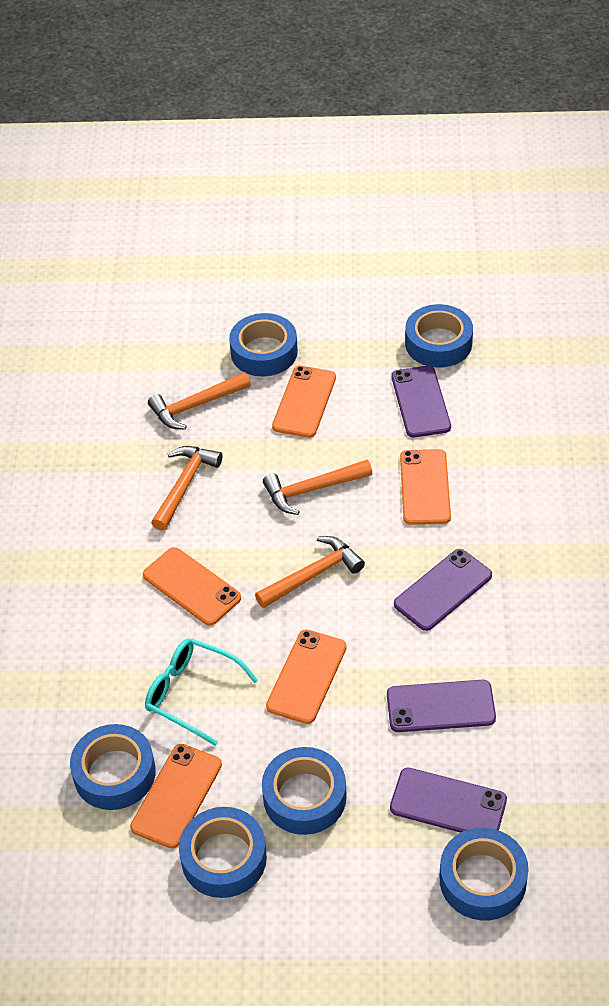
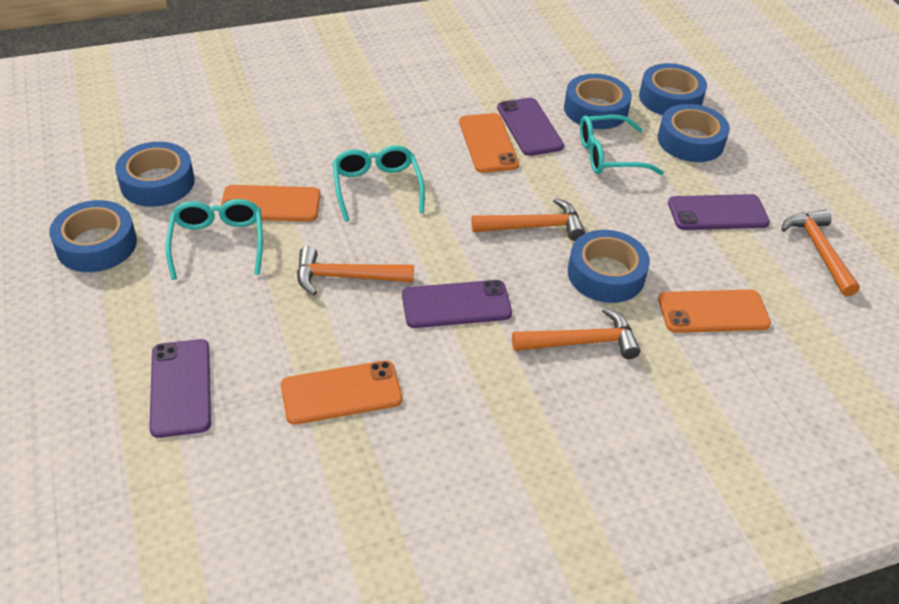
orange phone: [130,744,222,848] [143,547,241,626] [266,629,347,724] [272,366,336,438] [400,449,451,525] = 5 -> [221,185,321,222] [281,360,402,425] [459,113,519,173] [658,290,771,333] = 4
turquoise glasses: [145,638,258,746] = 1 -> [165,199,263,280] [332,145,425,222] [580,115,664,175] = 3

